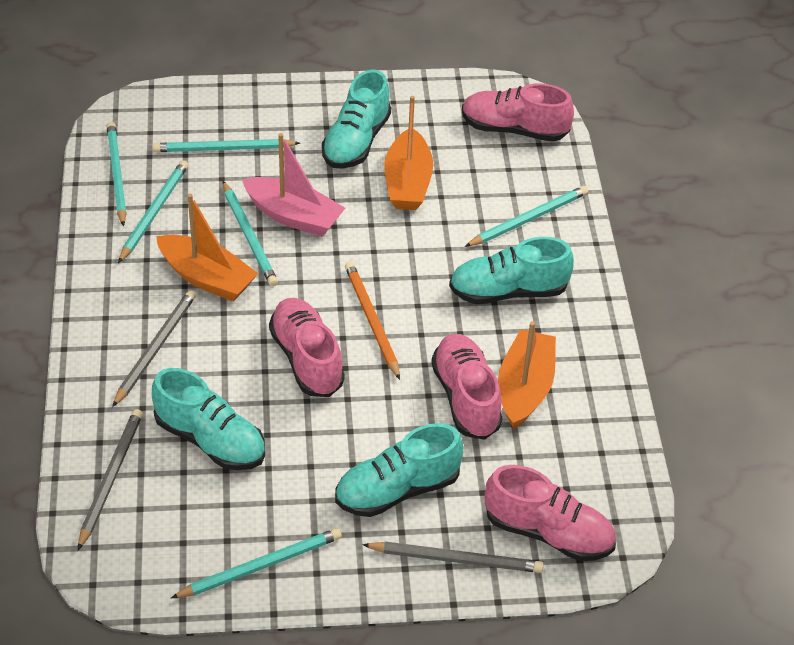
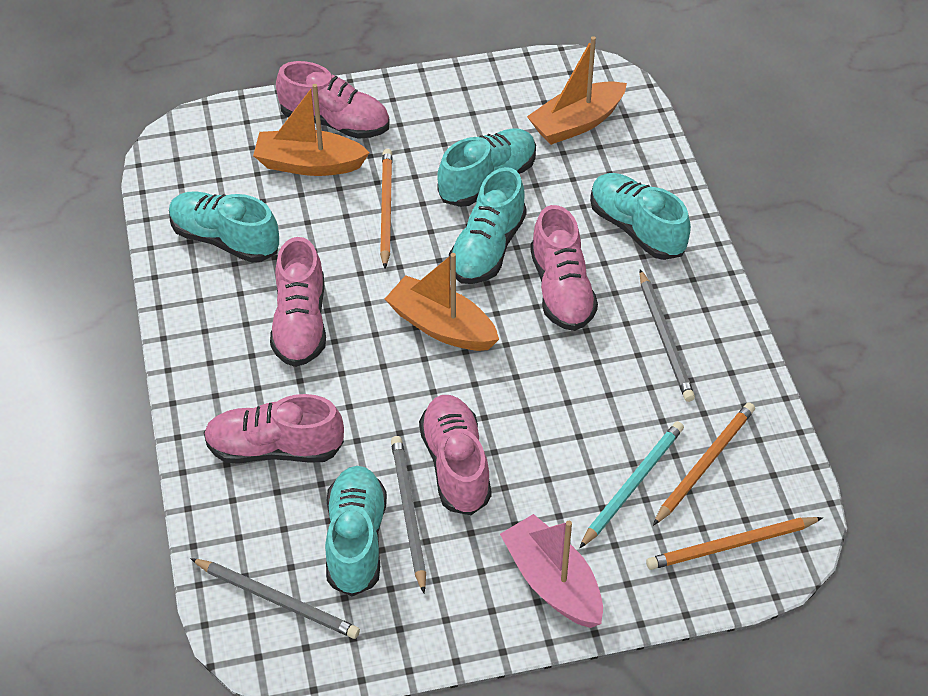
orange pencil: [345,262,400,380] = 1 -> [380,149,393,269] [646,517,823,570] [653,402,755,526] = 3
pink shoe: [269,298,345,397] [431,334,503,440] [462,83,574,142] [485,465,616,561] = 4 -> [204,394,344,464] [270,237,326,367] [276,61,390,139] [419,395,492,515] [530,205,598,331] = 5
turquoise pencil: [107,122,127,226] [118,160,188,263] [152,139,300,152] [171,528,342,598] [223,181,278,286] [464,186,588,247] = 6 -> [580,421,684,548] = 1
turquoise shoe: [152,368,265,470] [322,70,391,169] [335,423,464,517] [449,237,574,304] = 4 -> [169,191,279,263] [325,466,387,596] [437,128,536,207] [449,167,527,284] [590,173,691,260] = 5

